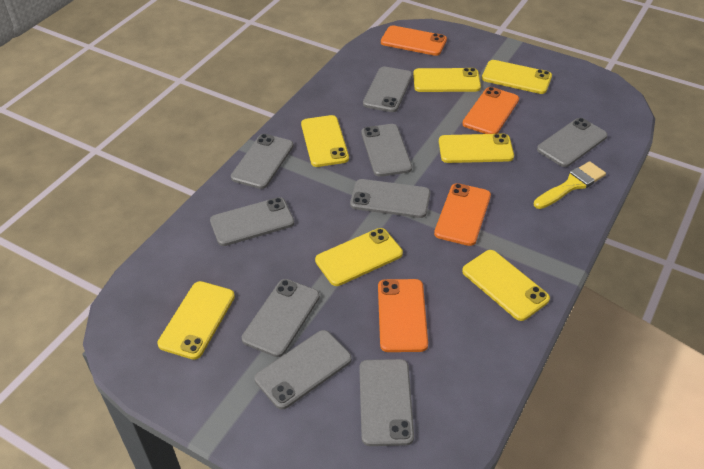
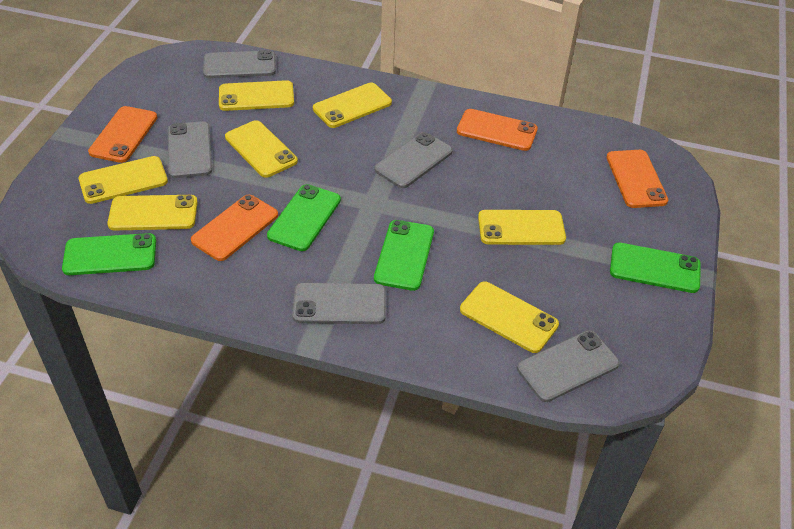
green phone: none = 0 -> [62,233,156,275] [267,184,341,251] [374,220,434,291] [610,243,701,293] = 4
grey phone: [210,197,294,246] [231,134,293,189] [242,279,320,357] [255,330,352,410] [350,179,430,218] [359,359,414,446] [361,124,412,177] [363,66,412,112] [537,118,608,167] = 9 -> [168,121,212,178] [203,50,276,78] [292,283,386,324] [374,132,453,188] [517,330,619,402] = 5
yellow brush: [534,161,606,209] = 1 -> none = 0

